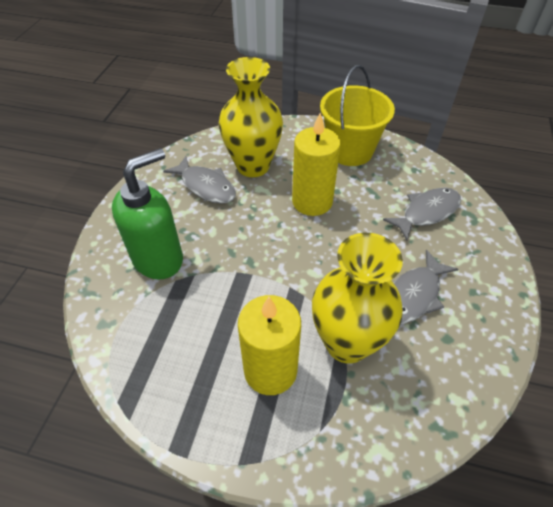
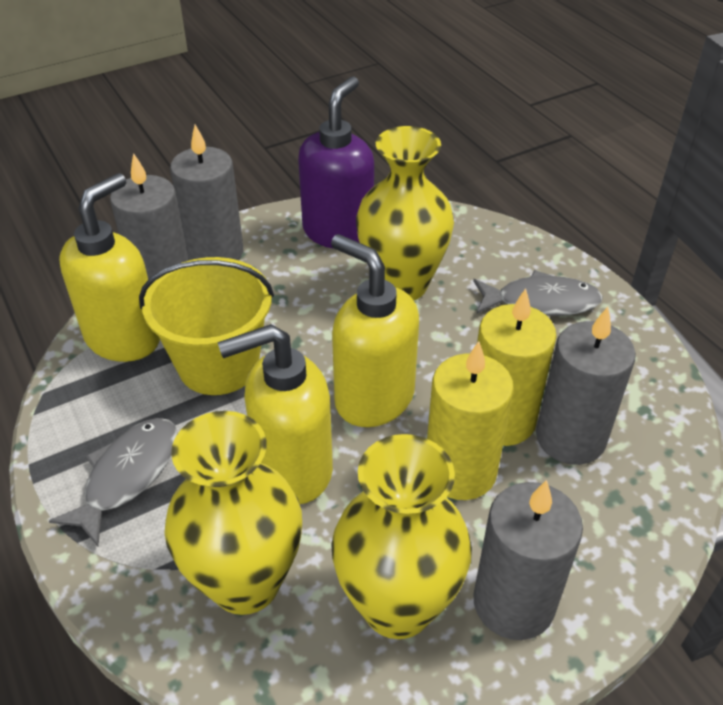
green soap dispenser: [112,148,183,279] = 1 -> none = 0
grey candle: none = 0 -> [110,153,189,280] [170,125,243,260] [474,480,583,640] [536,307,636,465] = 4
grey fish: [163,156,236,204] [383,188,461,241] [393,250,458,324] = 3 -> [49,418,177,547] [473,270,603,316] = 2
purple soap dispenser: none = 0 -> [298,76,374,249] = 1
yellow soap dispenser: none = 0 -> [59,173,160,362] [218,324,333,504] [331,234,419,427] = 3
yellow vase: [219,57,283,177] [312,233,403,364] = 2 -> [164,411,302,615] [331,434,472,639] [356,126,454,300] = 3

